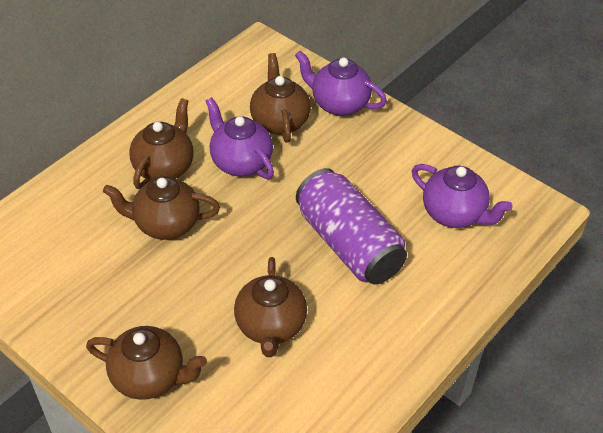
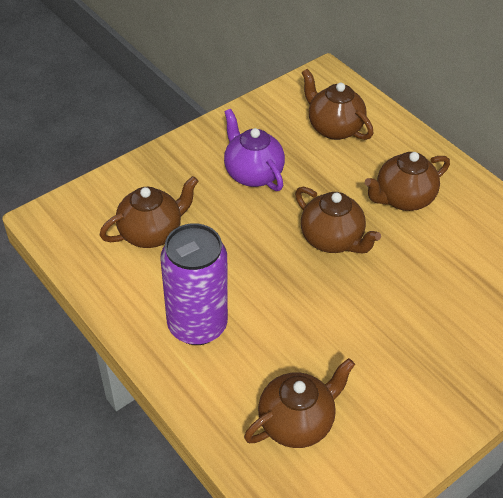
purple teapot: [205,97,274,179] [295,51,387,116] [412,164,513,228] = 3 -> [224,109,285,191] = 1

